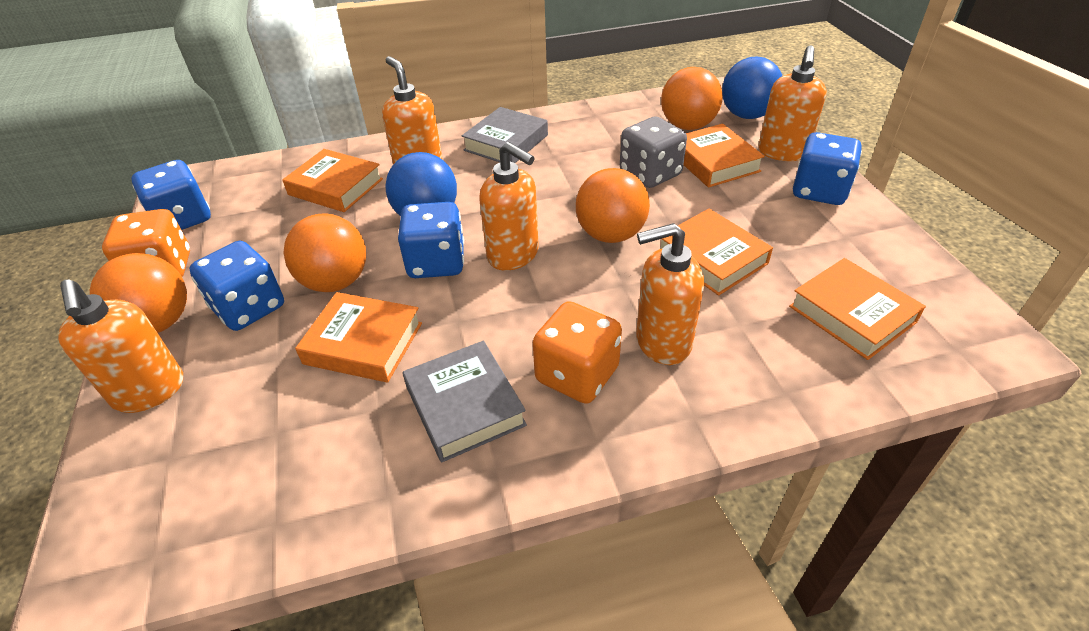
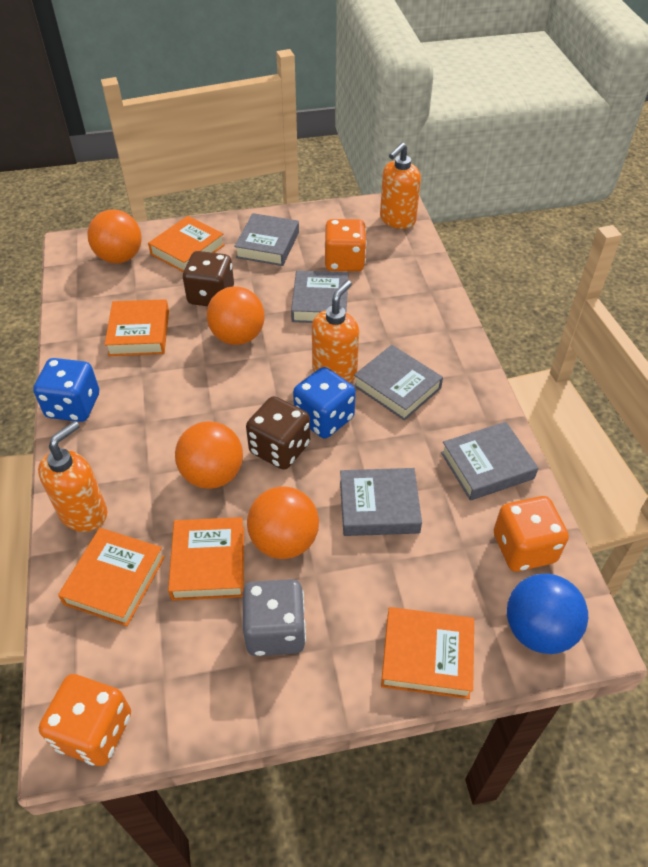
blue ball: [385,152,457,216] [722,57,782,119] = 2 -> [507,574,588,654] = 1
blue dice: [131,160,211,230] [189,241,284,331] [398,202,464,278] [793,132,862,205] = 4 -> [33,358,99,422] [293,367,356,438] = 2
brown dice: none = 0 -> [183,251,234,306] [246,396,310,470] = 2
grey book: [403,341,527,462] [462,107,548,163] = 2 -> [234,213,299,266] [291,270,348,323] [340,468,422,536] [354,345,443,421] [441,422,538,501] = 5
orange dice: [102,209,190,277] [533,301,622,404] = 2 -> [39,674,131,766] [324,219,367,271] [494,496,569,572] = 3
orange soap dispenser: [58,280,183,413] [382,56,443,164] [479,142,539,271] [636,223,704,365] [758,46,827,161] = 5 -> [38,421,107,532] [312,280,359,383] [380,143,421,229] = 3

